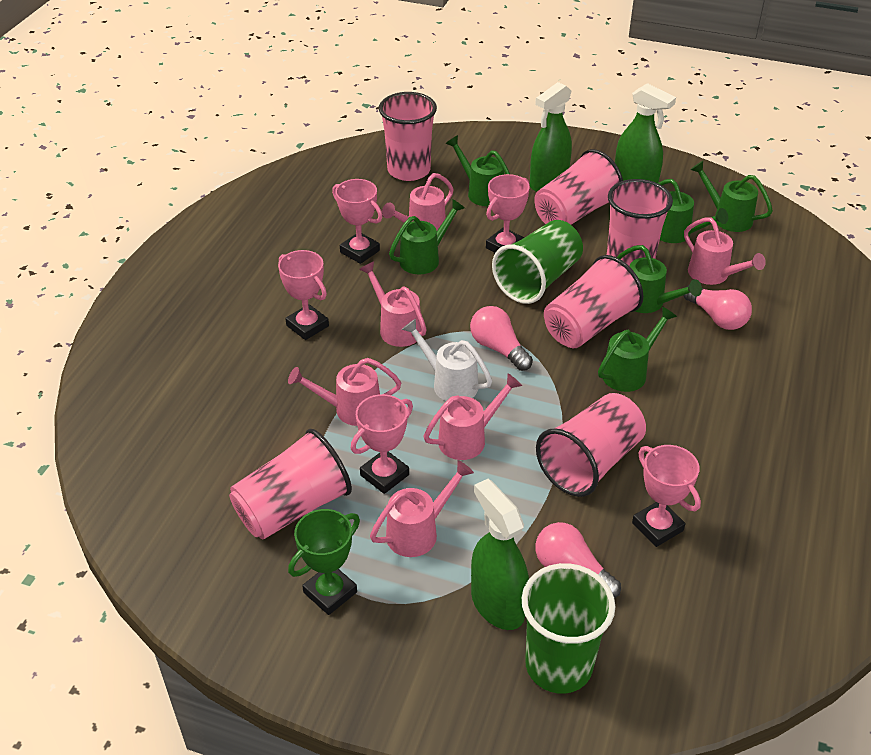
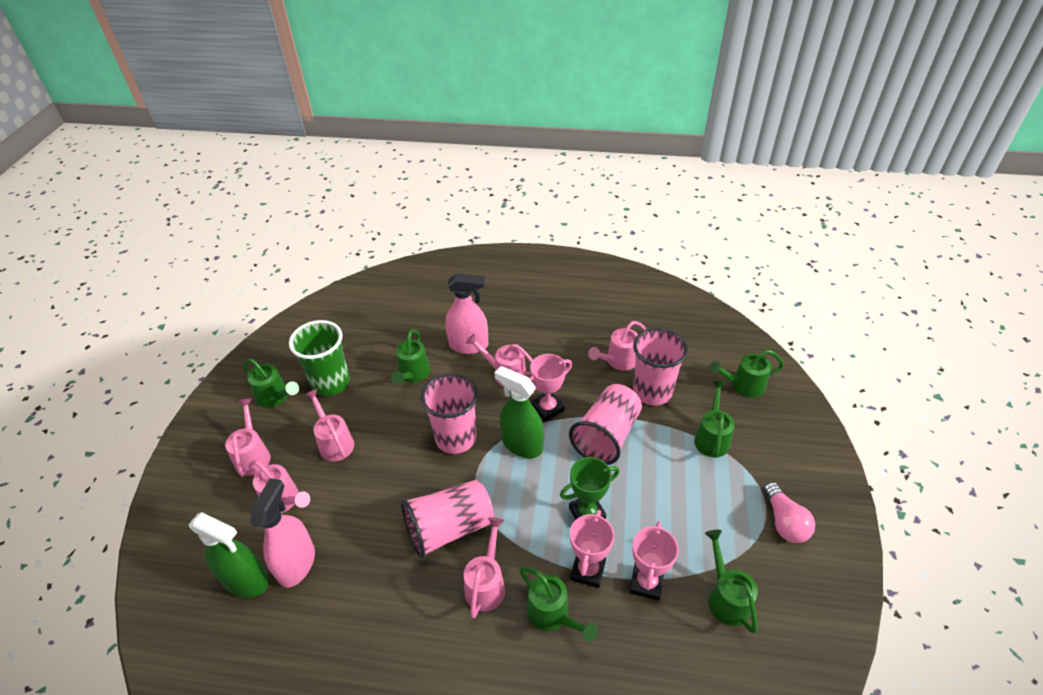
green cup: [492,220,583,304] [522,563,615,694] = 2 -> [289,320,350,396] = 1
green spray bottle: [471,479,529,630] [530,82,572,192] [615,83,676,183] = 3 -> [189,512,269,598] [495,366,544,458] = 2
pink cup: [229,429,352,539] [379,92,437,181] [534,149,623,225] [536,393,646,497] [544,255,644,348] [607,179,673,266] = 6 -> [401,480,494,559] [420,373,478,454] [569,384,642,465] [633,328,688,406] = 4
pink light bulb: [470,306,533,371] [535,522,621,598] [683,285,752,330] = 3 -> [763,482,815,543] = 1
pink spray bottle: none = 0 -> [250,478,315,588] [445,273,488,354] = 2
pink trophy: [278,250,329,340] [332,179,383,264] [351,394,413,494] [486,174,530,253] [632,445,701,547] = 5 -> [529,354,572,421] [570,510,614,588] [629,521,679,601] = 3
white watering can: [402,319,492,401] = 1 -> none = 0

